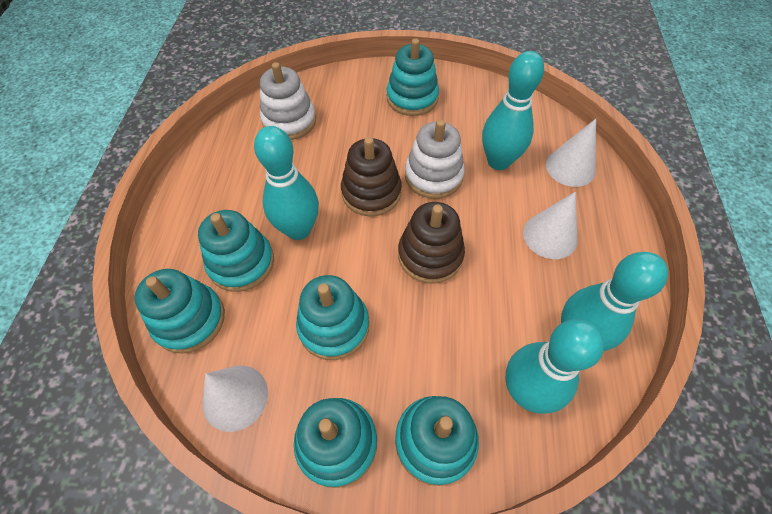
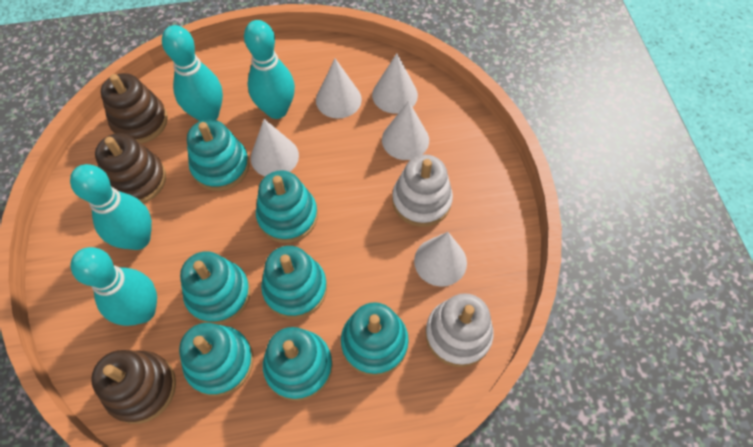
brown stacking toy: [341,137,402,216] [398,202,465,284] = 2 -> [91,350,176,424] [95,133,166,203] [101,73,168,144] = 3
turquoise stacking toy: [134,269,225,354] [198,210,274,292] [294,398,377,488] [296,275,369,360] [387,38,439,116] [395,396,479,486] = 6 -> [179,323,254,397] [180,251,251,324] [187,119,250,191] [256,170,318,243] [261,246,327,319] [263,327,333,401] [341,302,409,376] = 7
white cone: [202,366,268,432] [523,192,578,259] [546,119,596,187] = 3 -> [251,119,299,176] [316,59,362,119] [372,53,418,113] [382,101,429,160] [414,232,467,287] = 5

